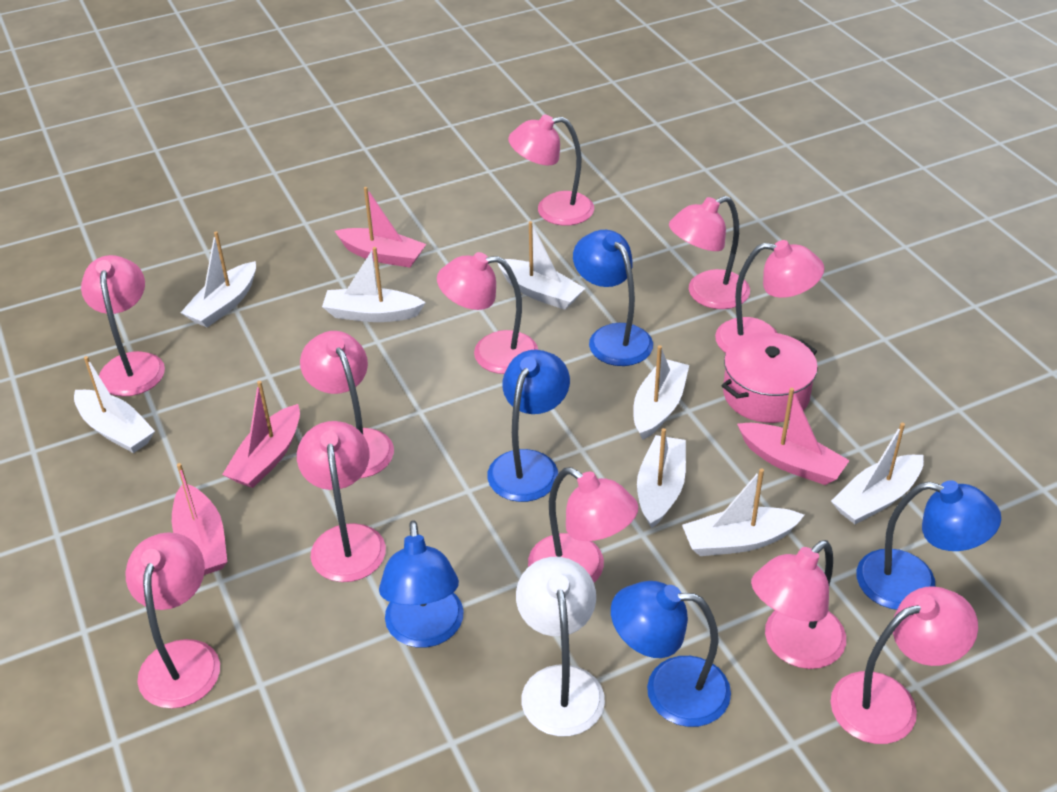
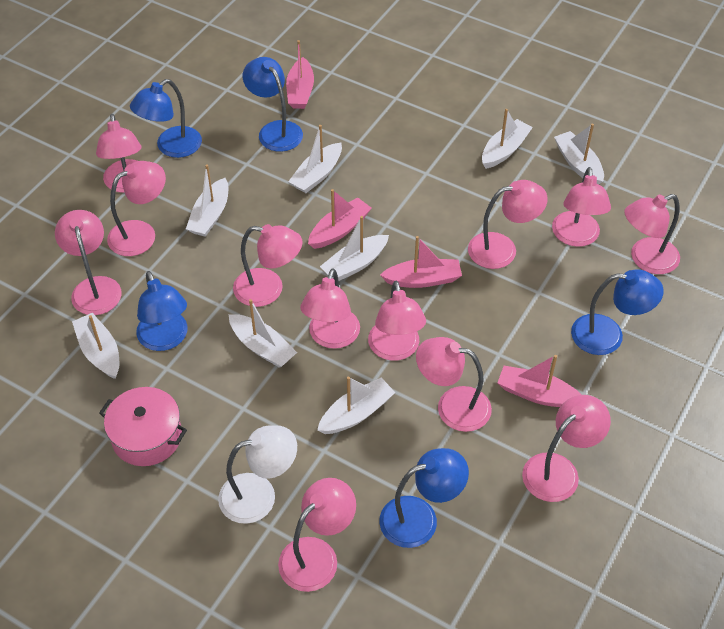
pink lamp: [81,255,165,396] [126,532,220,709] [297,421,386,582] [300,331,394,478] [437,252,538,374] [508,115,594,226] [528,467,639,583] [669,196,750,309] [715,240,825,353] [751,540,846,669] [830,586,978,744] = 11 -> [55,210,122,315] [96,114,141,193] [107,161,166,256] [233,224,303,307] [278,478,356,592] [300,268,360,349] [368,281,426,361] [416,337,492,432] [468,180,548,269] [522,395,611,502] [552,167,611,247] [624,194,680,274] = 12

